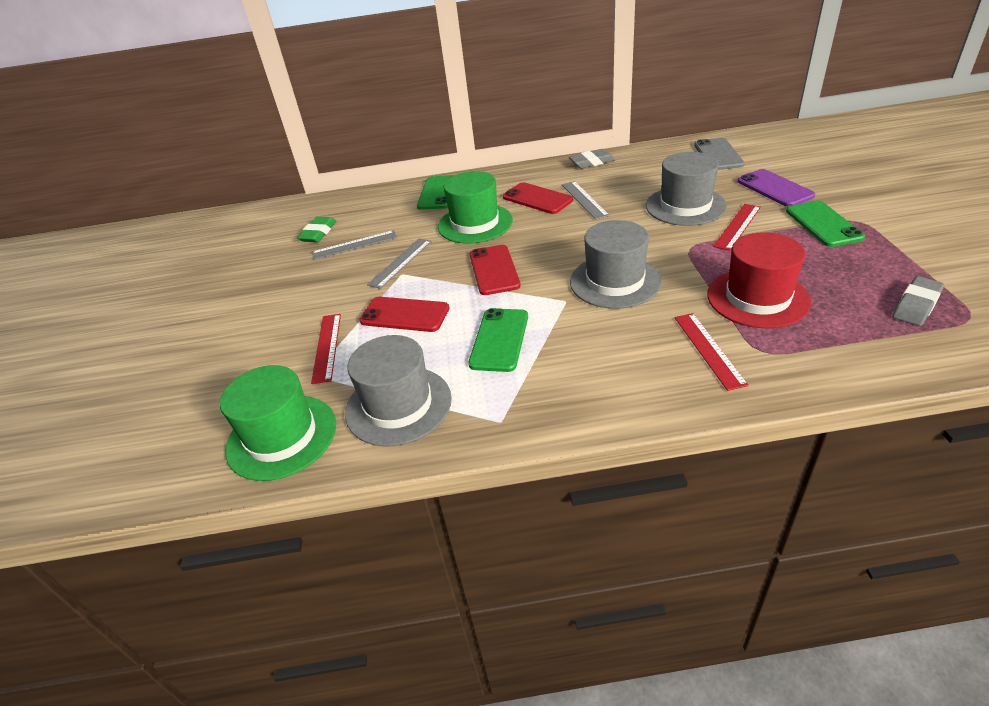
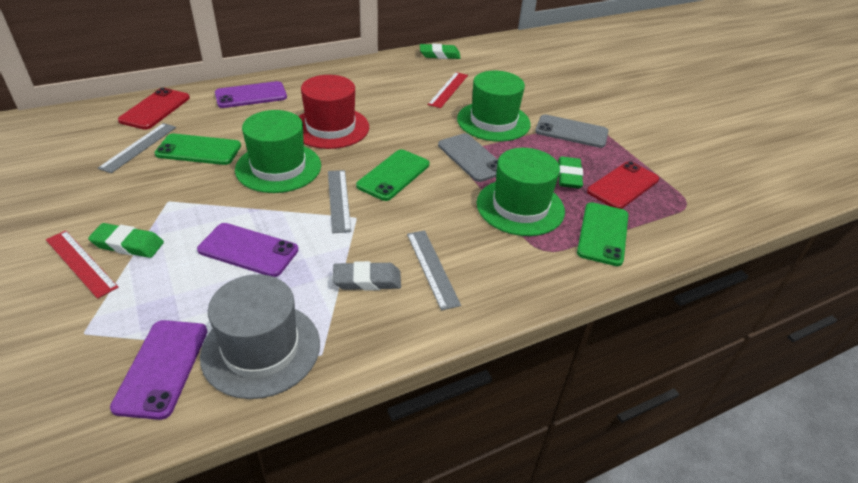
green eraser: [297,217,336,242] = 1 -> [88,223,164,258] [420,43,460,59] [558,156,583,189] = 3
green hat: [220,365,336,481] [438,171,513,244] = 2 -> [235,110,321,193] [457,70,531,142] [477,148,565,236] = 3
grey eraser: [569,149,615,169] [893,276,944,326] = 2 -> [332,261,401,291] = 1
grey hat: [345,335,452,447] [570,220,662,309] [646,152,727,226] = 3 -> [200,274,320,399] = 1
grey phone: [694,138,745,170] = 1 -> [438,133,498,182] [535,115,608,148] = 2
purple phone: [737,169,815,207] = 1 -> [110,320,208,420] [197,223,299,277] [215,81,287,108] = 3
red phone: [359,297,449,332] [470,245,521,295] [503,182,573,214] = 3 -> [118,88,190,130] [587,161,659,209] = 2
red ruler: [311,314,341,384] [675,313,749,391] [713,204,761,251] = 3 -> [46,230,119,299] [428,72,468,108] = 2

